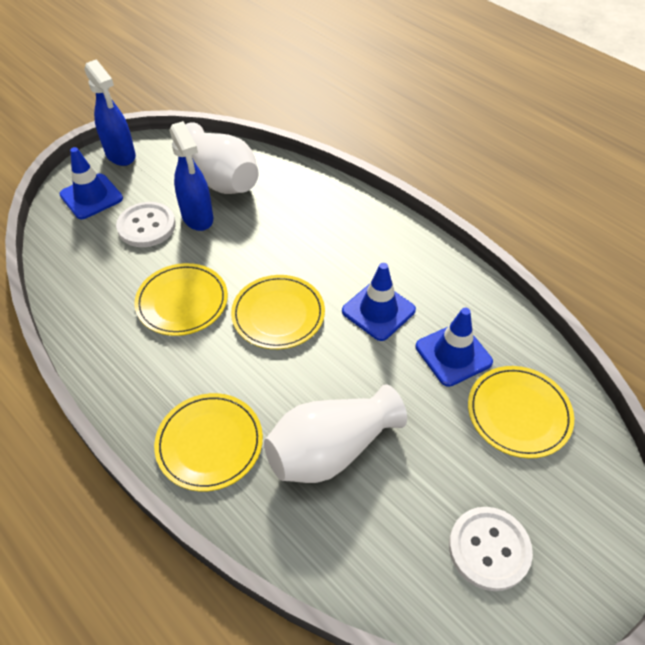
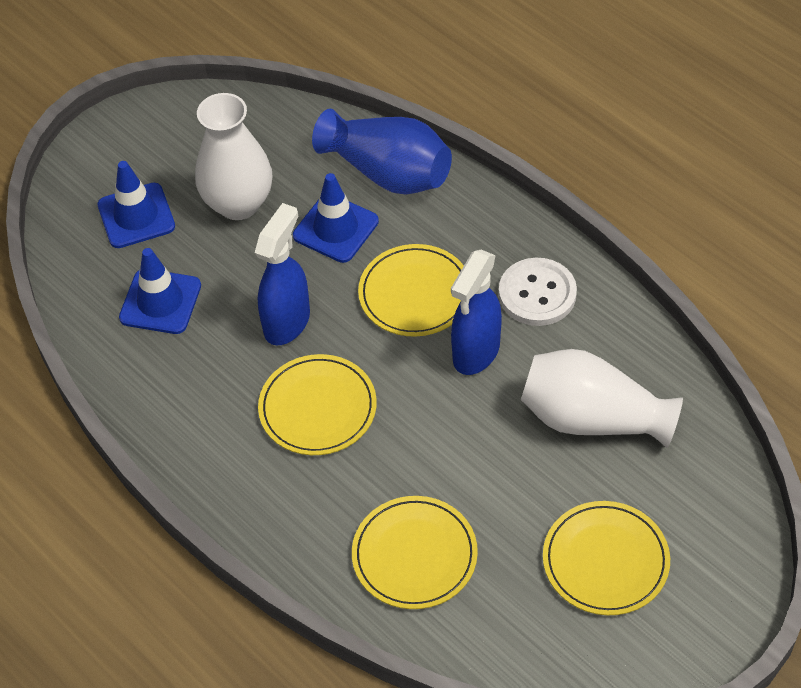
blue vase: none = 0 -> [312,109,452,195] = 1
white button: [116,202,176,247] [449,507,533,591] = 2 -> [499,258,577,326] = 1

